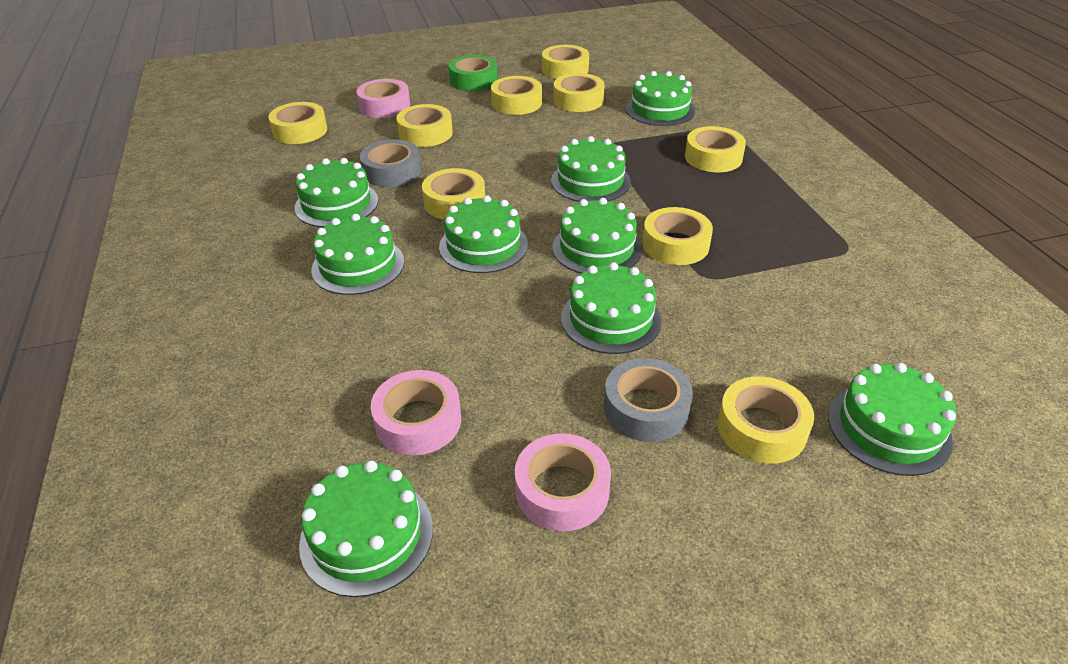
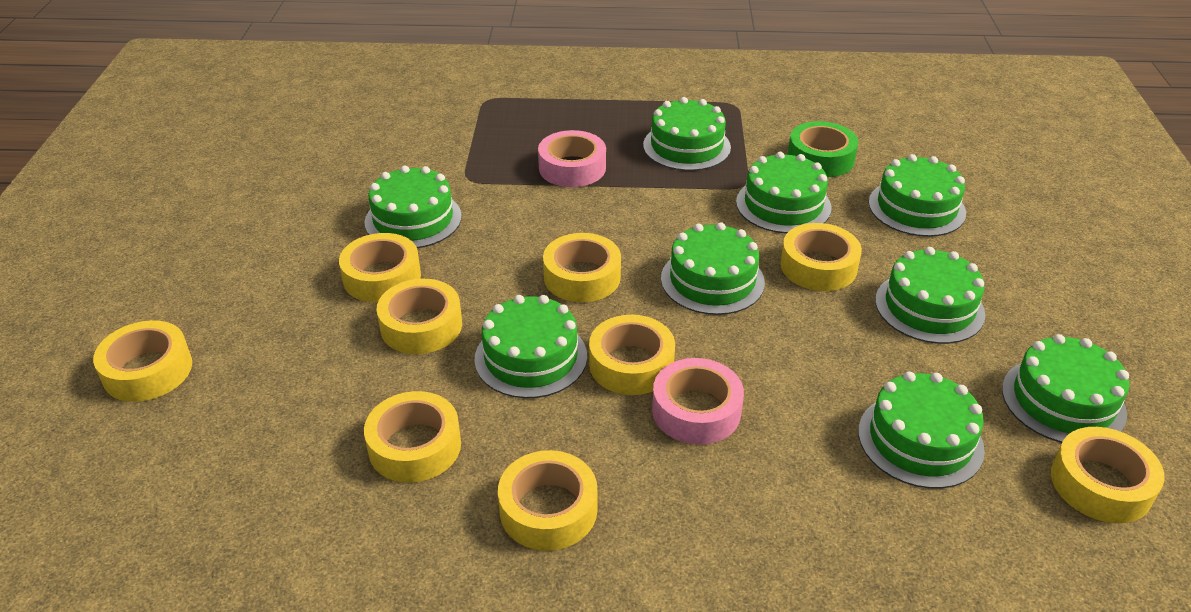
grey tape: [360,140,421,187] [604,358,693,442] = 2 -> none = 0
pink tape: [357,79,410,118] [371,370,461,456] [515,433,611,532] = 3 -> [538,130,606,187] [652,358,744,445] = 2

